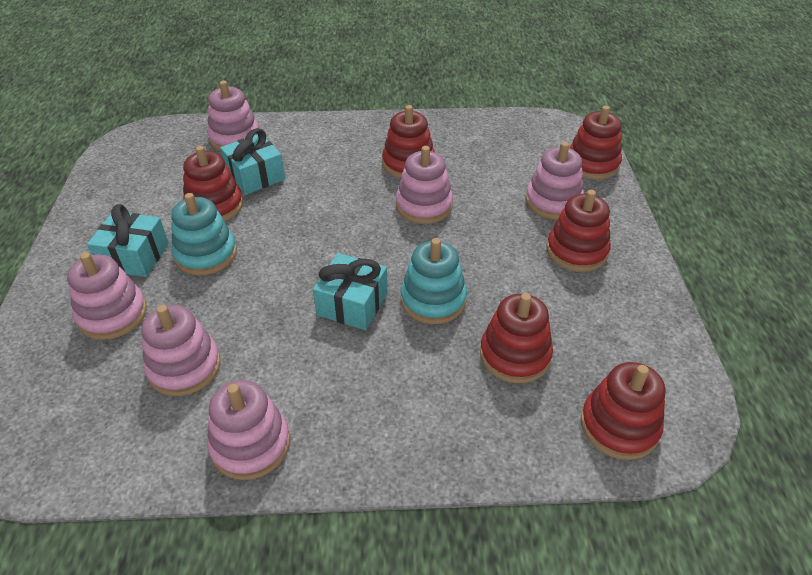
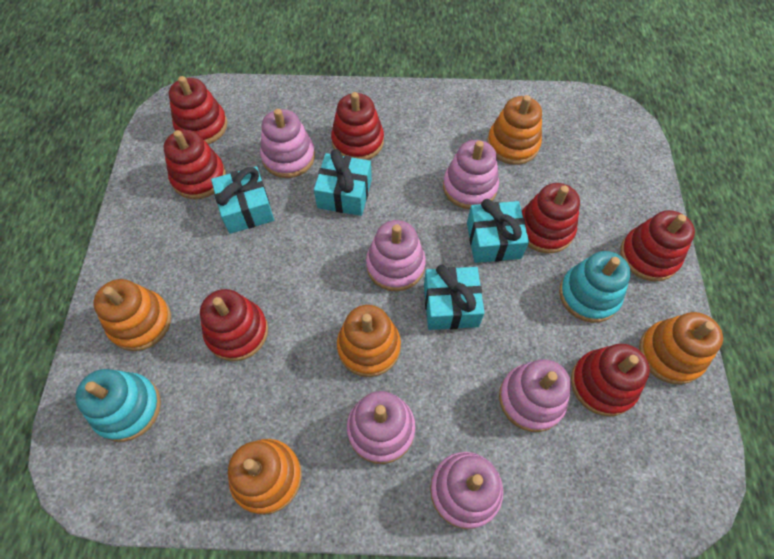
orange stacking toy: none = 0 -> [93,279,171,351] [228,439,302,515] [337,305,401,377] [487,95,542,165] [639,312,723,385] = 5
red stacking toy: [183,146,243,221] [382,105,435,178] [480,293,553,383] [546,190,611,272] [569,105,622,180] [581,362,665,460] = 6 -> [163,130,226,199] [169,76,227,144] [200,289,268,361] [331,92,384,160] [522,183,580,253] [571,344,650,416] [620,210,695,281] = 7
turquoise gift: [87,204,169,277] [220,128,285,195] [313,253,388,330] = 3 -> [211,166,274,234] [314,149,372,216] [424,265,484,330] [467,199,529,263] = 4

